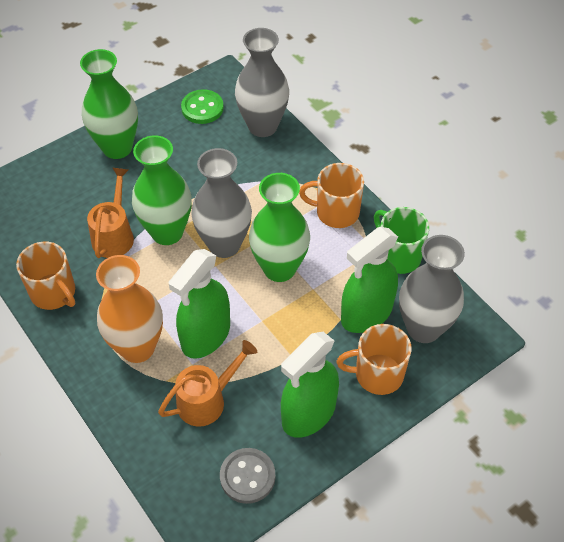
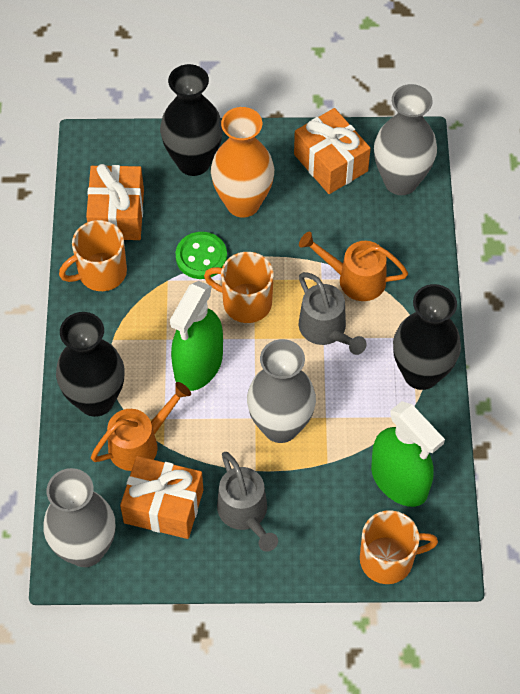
black vase: none = 0 -> [56,312,124,417] [160,64,223,176] [393,284,461,390] = 3
green mug: [374,207,429,274] = 1 -> none = 0
green spray bottle: [168,249,230,359] [281,332,339,438] [341,227,398,333] = 3 -> [170,281,223,391] [371,401,445,507] = 2
green vase: [80,49,138,159] [132,135,192,245] [249,173,310,282] = 3 -> none = 0
grey button: [220,448,275,504] = 1 -> none = 0
grey watering can: none = 0 -> [217,452,278,552] [299,272,366,355] = 2
orange gift: none = 0 -> [86,164,144,240] [120,456,203,539] [294,108,371,194] = 3

